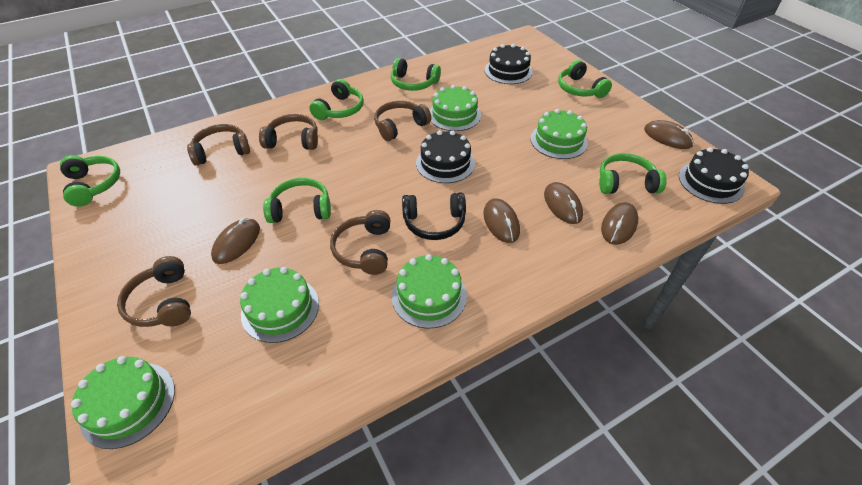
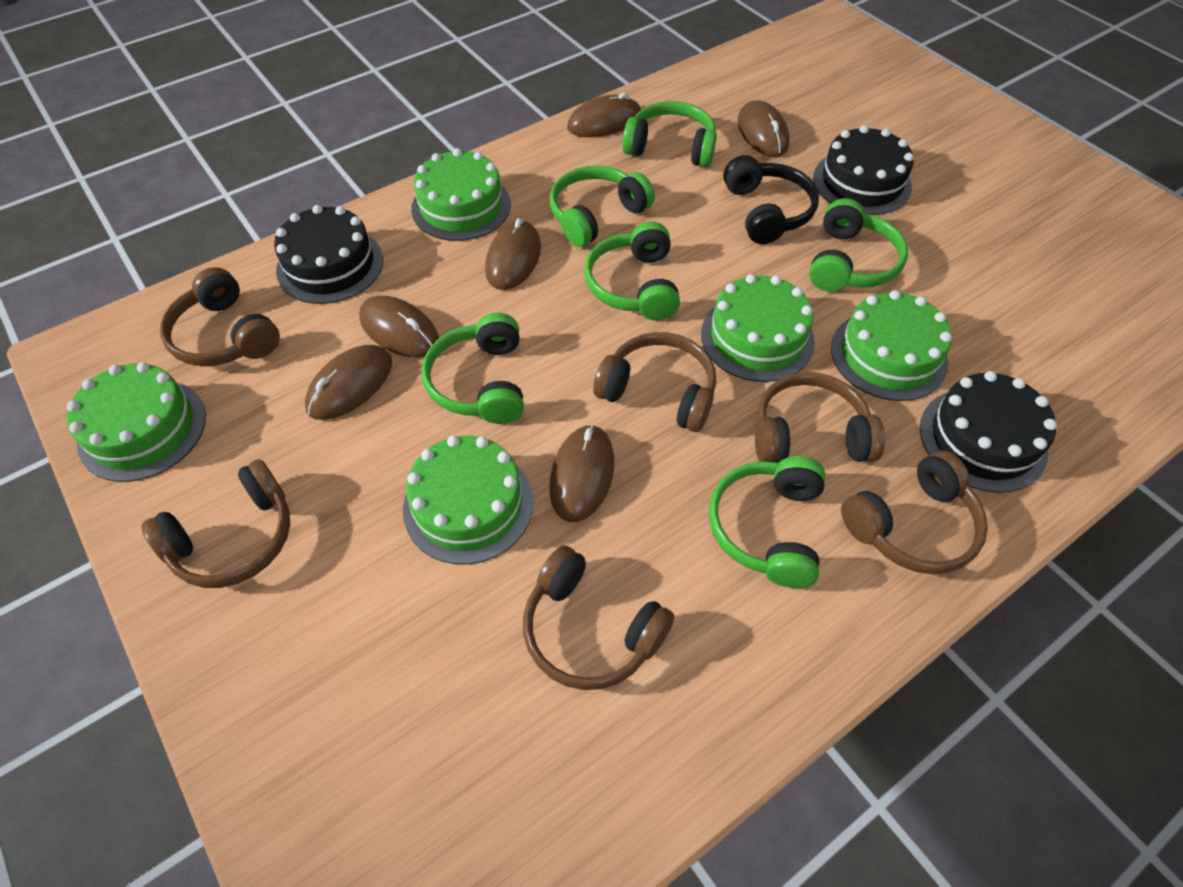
brown headphones: [117,256,191,327] [187,124,250,166] [259,114,318,150] [330,210,390,275] [374,101,431,141] = 5 -> [141,459,290,588] [160,267,280,366] [523,545,674,690] [593,332,716,432] [755,372,885,463] [841,451,988,574] = 6
brown mouse: [211,218,260,264] [483,198,520,243] [544,182,583,224] [601,202,638,245] [644,120,694,149] = 5 -> [305,345,392,420] [359,296,439,358] [485,218,541,290] [549,424,614,522] [567,93,641,137] [738,100,790,157] = 6

